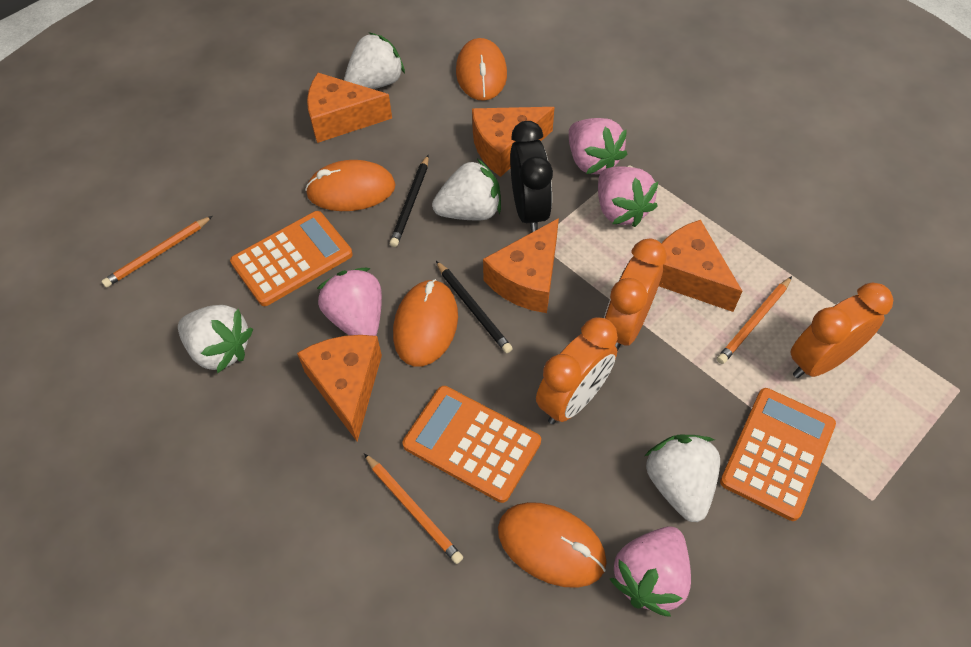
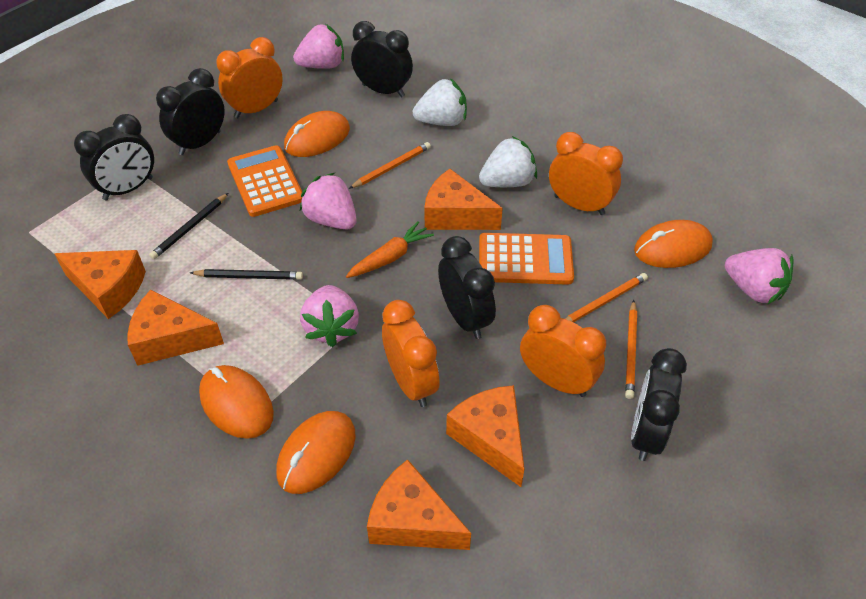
black clock: [510,121,553,233] = 1 -> [74,114,154,200] [156,68,225,155] [351,21,413,97] [438,236,496,339] [631,348,687,461] = 5
orange calculator: [230,211,353,306] [403,386,541,503] [720,388,836,521] = 3 -> [227,145,303,217] [479,233,574,285] = 2
orange carrot: none = 0 -> [346,221,434,278] = 1
orange clock: [536,317,618,424] [604,238,667,351] [790,282,893,378] = 3 -> [216,37,283,118] [382,300,440,407] [520,305,606,397] [549,132,623,215] = 4
white strawberry: [178,305,253,373] [344,32,405,89] [432,159,501,220] [645,435,720,522] = 4 -> [413,78,467,126] [479,136,537,187] = 2

